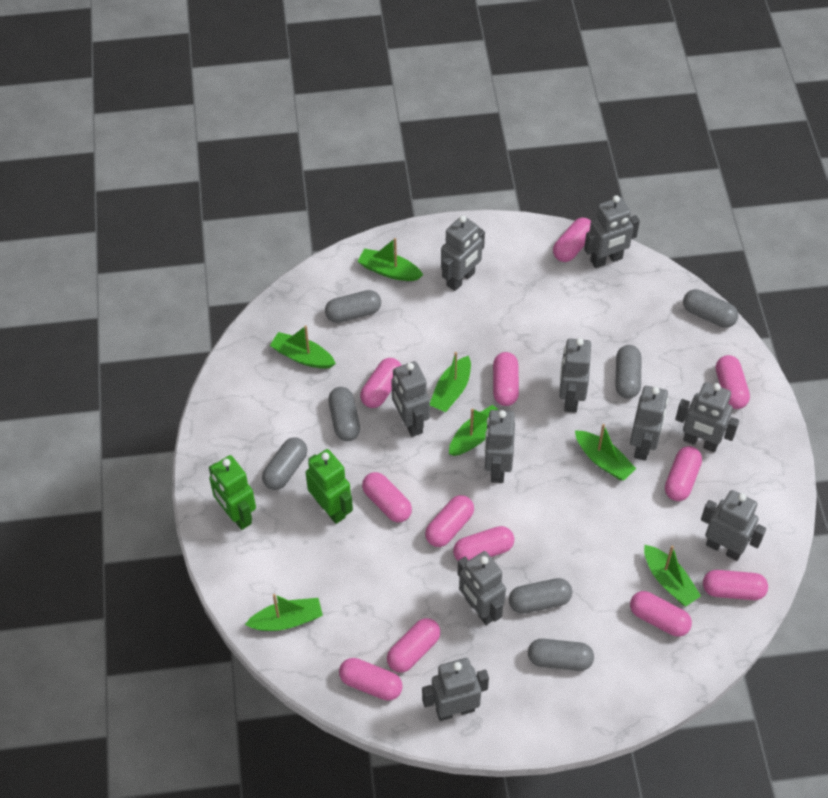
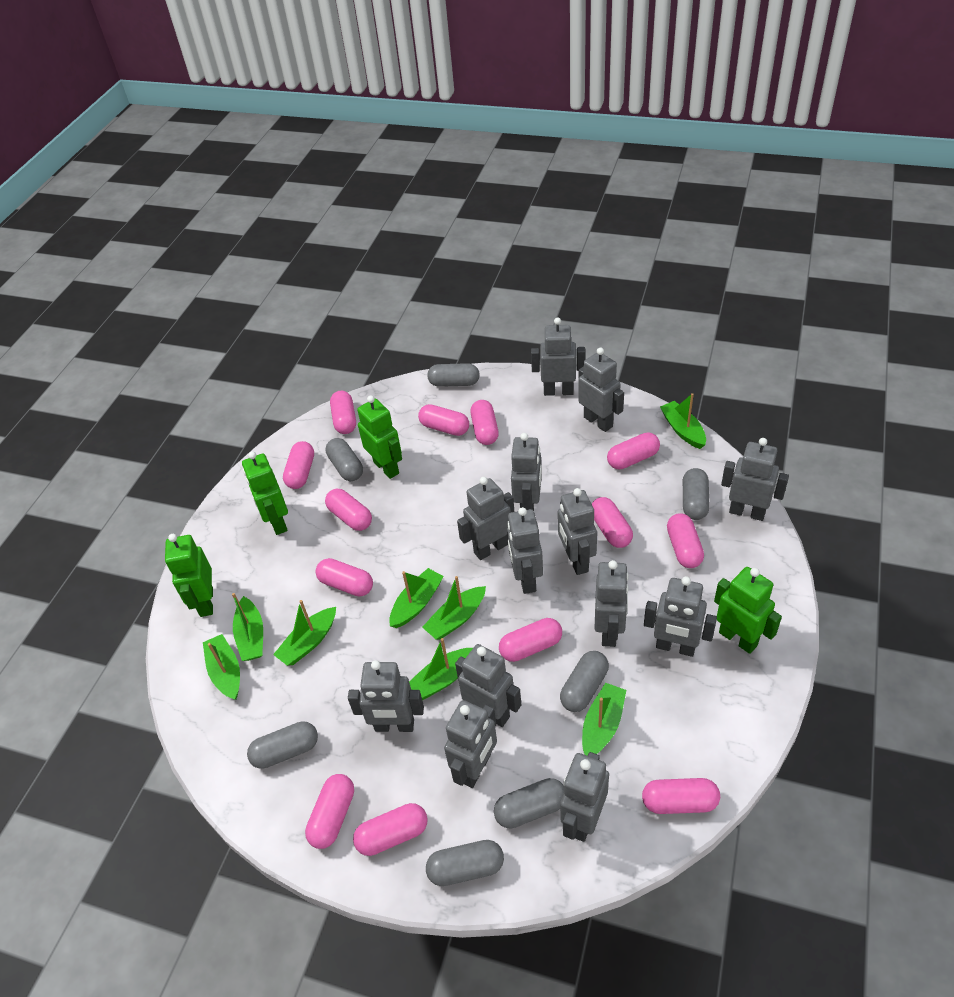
green boat: [245,594,323,631] [270,325,336,369] [358,238,423,281] [430,352,471,412] [449,405,499,456] [575,424,636,480] [644,545,701,606] = 7 -> [203,634,240,700] [232,593,263,661] [273,600,336,666] [389,568,444,628] [409,638,473,700] [422,576,486,640] [582,683,626,756] [660,393,706,449] = 8
green robot: [209,455,256,530] [306,449,353,524] = 2 -> [165,534,213,617] [242,451,288,535] [357,395,402,479] [714,567,782,654] = 4
grey robot: [391,361,430,437] [422,658,489,721] [441,215,485,291] [458,551,506,625] [484,410,515,483] [559,338,591,413] [584,195,640,268] [630,386,668,461] [675,382,739,452] [701,490,766,561] = 10 -> [348,660,424,732] [444,700,497,788] [455,644,521,727] [457,477,514,560] [507,507,543,594] [511,433,542,511] [531,317,585,396] [558,488,597,575] [560,752,609,842] [578,348,624,432] [595,560,629,647] [644,576,717,657] [721,438,789,521] = 13
pink capsule: [339,658,403,701] [360,358,402,408] [362,472,412,522] [387,618,440,673] [425,495,474,547] [453,526,514,561] [493,352,519,406] [553,218,591,262] [630,591,692,637] [665,446,702,501] [703,570,768,600] [716,355,750,409] = 12 -> [283,441,314,489] [305,774,354,849] [316,558,373,597] [325,489,372,531] [330,391,356,434] [353,803,428,856] [418,404,469,436] [471,400,499,445] [499,618,562,662] [592,497,633,548] [607,432,660,469] [642,778,720,814] [667,513,704,568] = 13

